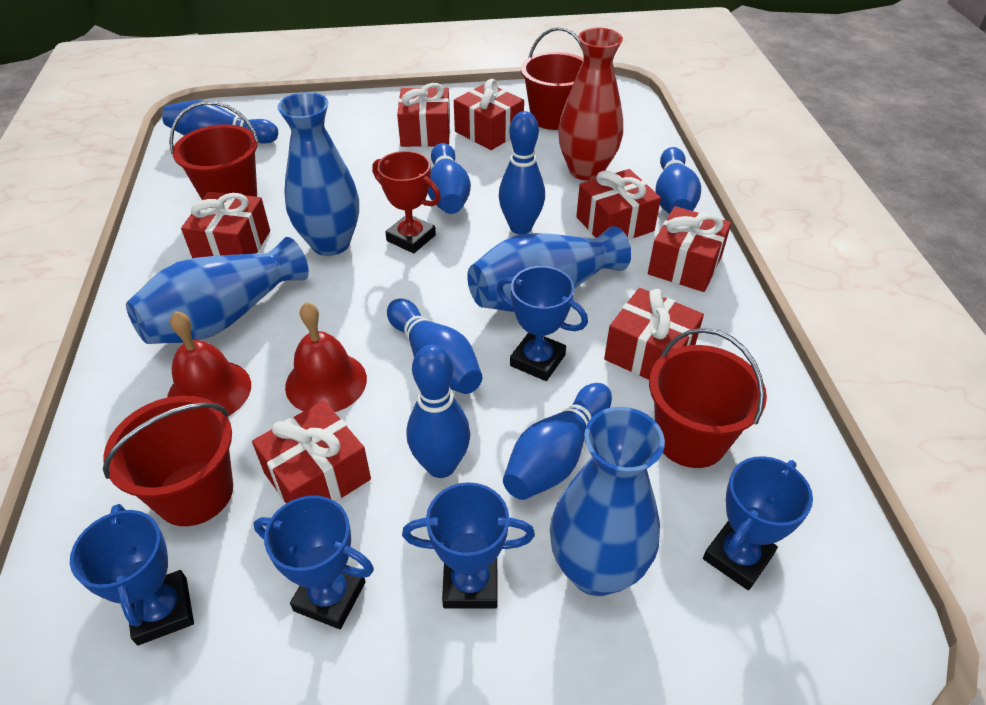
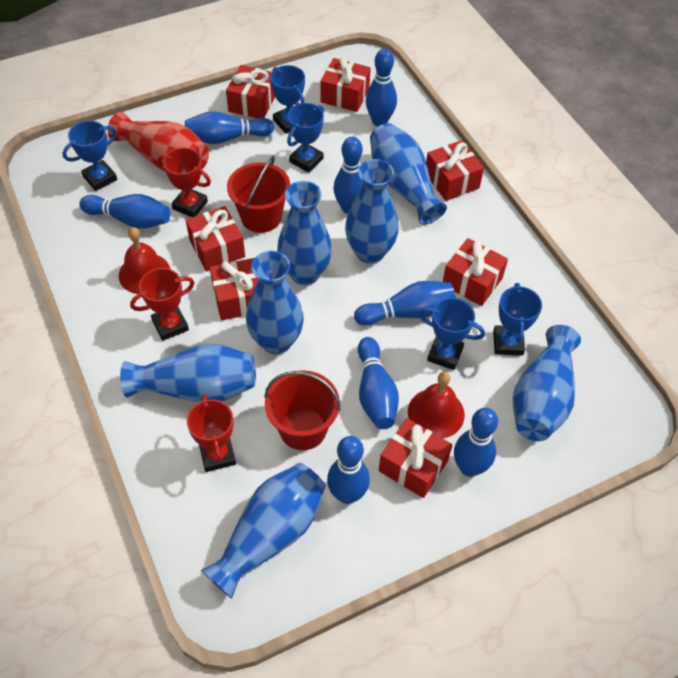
blue bowling pin: [162,100,278,144] [387,299,482,394] [407,345,470,478] [428,143,471,214] [499,111,545,234] [503,383,612,500] [655,147,701,214] = 7 -> [79,194,170,229] [185,111,274,144] [327,436,370,504] [333,137,363,214] [354,281,455,326] [358,337,399,429] [366,48,397,126] [454,408,498,477] = 8
blue vase: [126,237,309,344] [278,92,359,256] [467,226,631,312] [550,407,665,596] = 4 -> [120,344,256,402] [201,463,326,599] [246,251,304,354] [277,181,332,285] [345,159,399,264] [370,123,447,225] [513,325,581,441] = 7
red bucket: [103,395,233,526] [169,101,259,199] [521,27,584,130] [649,328,767,468] = 4 -> [227,156,290,233] [264,370,341,450] = 2
red trophy: [372,151,441,253] = 1 -> [130,268,194,341] [158,147,211,217] [187,394,236,472] = 3

